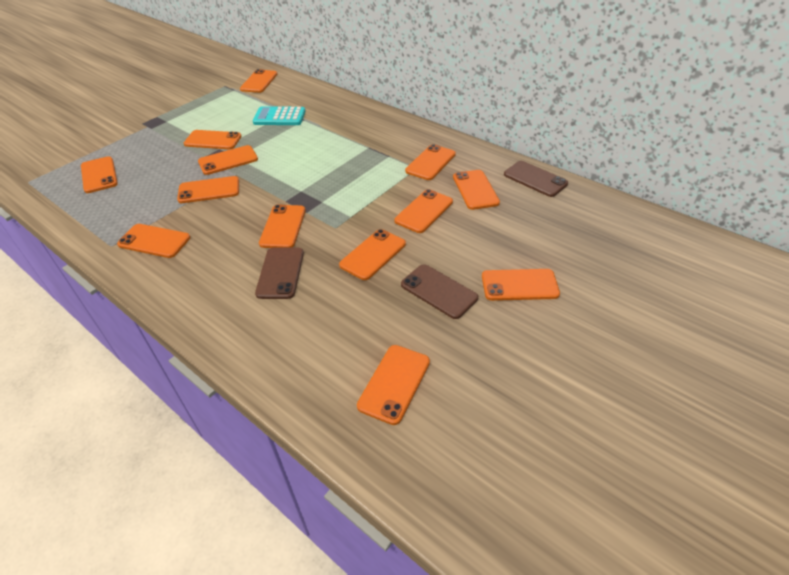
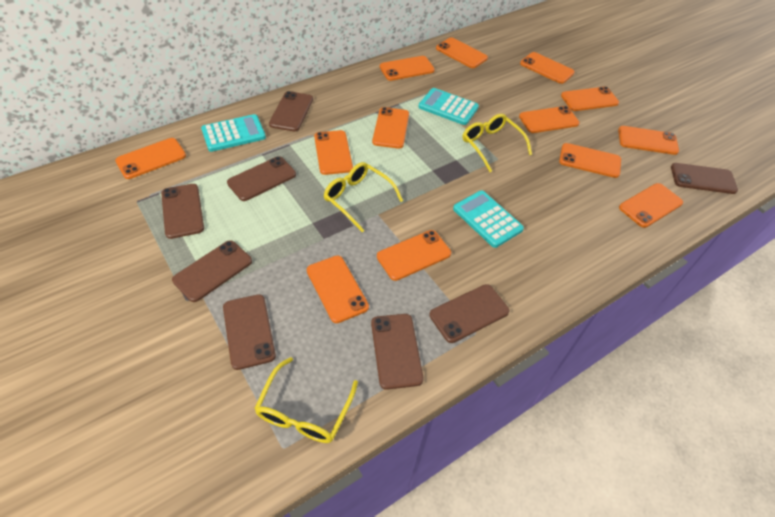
brown phone: [255,247,304,299] [401,264,478,319] [504,161,568,197] = 3 -> [161,184,204,239] [172,240,252,302] [223,294,276,370] [227,156,296,201] [269,91,313,131] [371,314,424,390] [429,284,509,343] [671,163,738,194] = 8
turquoise calculator: [253,106,306,125] = 1 -> [201,114,266,152] [419,88,479,125] [453,191,524,248] = 3
yellow glasses: none = 0 -> [254,357,358,443] [323,162,403,232] [462,114,532,172] = 3

